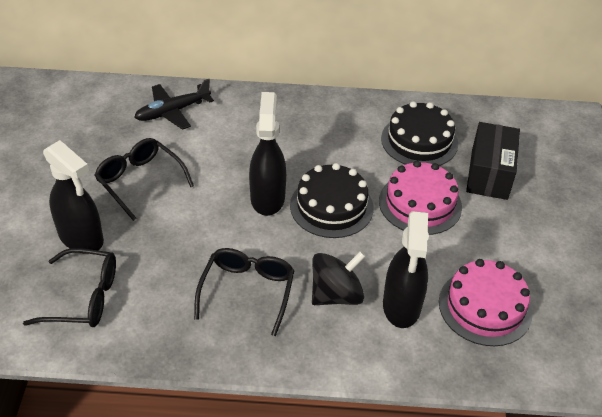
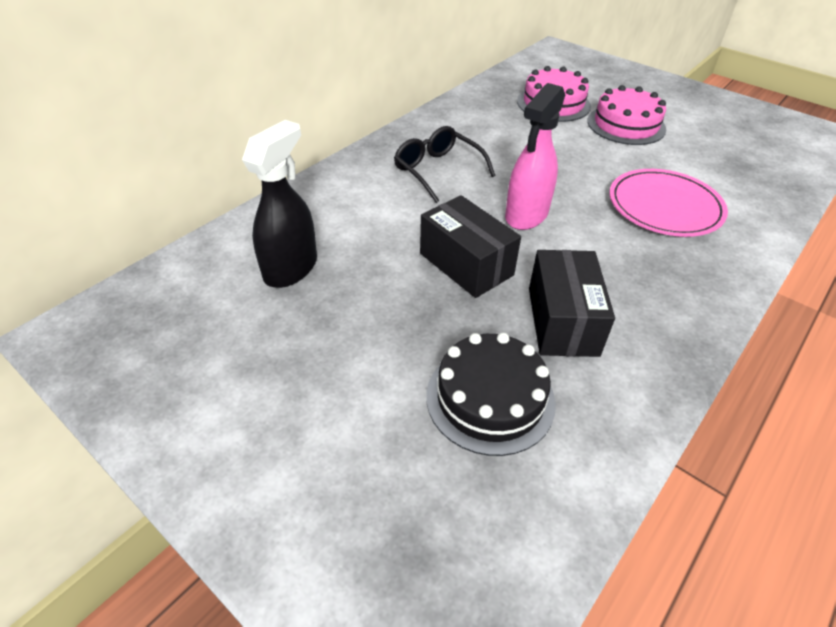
black box: [466,122,520,200] = 1 -> [420,195,521,298] [529,250,615,357] = 2
black cake: [290,163,374,238] [381,101,458,166] = 2 -> [426,333,556,456] = 1
black glasses: [23,248,116,327] [94,138,194,221] [194,248,295,336] = 3 -> [394,126,496,203] = 1
black plane: [134,79,214,130] = 1 -> none = 0
black spinning top: [312,251,366,305] = 1 -> none = 0
black spray bottle: [43,140,104,254] [249,92,286,216] [383,211,429,328] = 3 -> [242,120,317,288] = 1
pink plate: none = 0 -> [609,169,728,237] = 1
pink spray bottle: none = 0 -> [505,83,565,230] = 1

